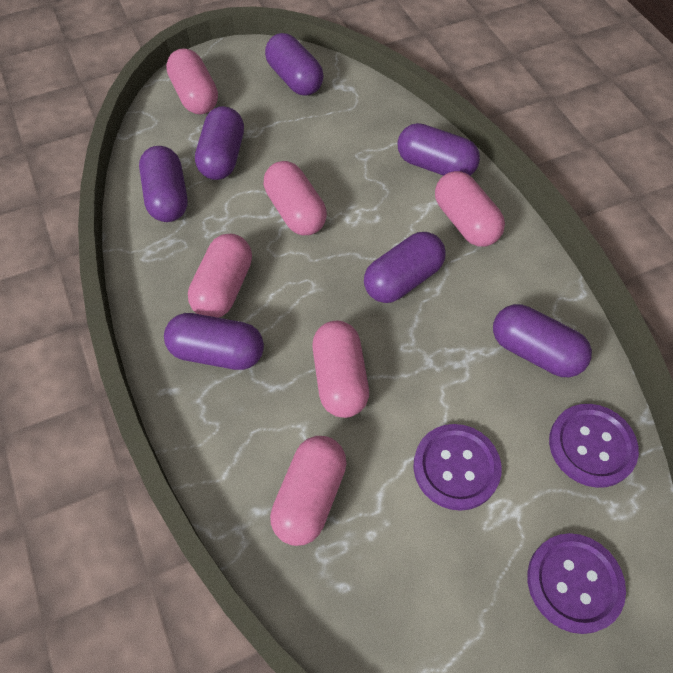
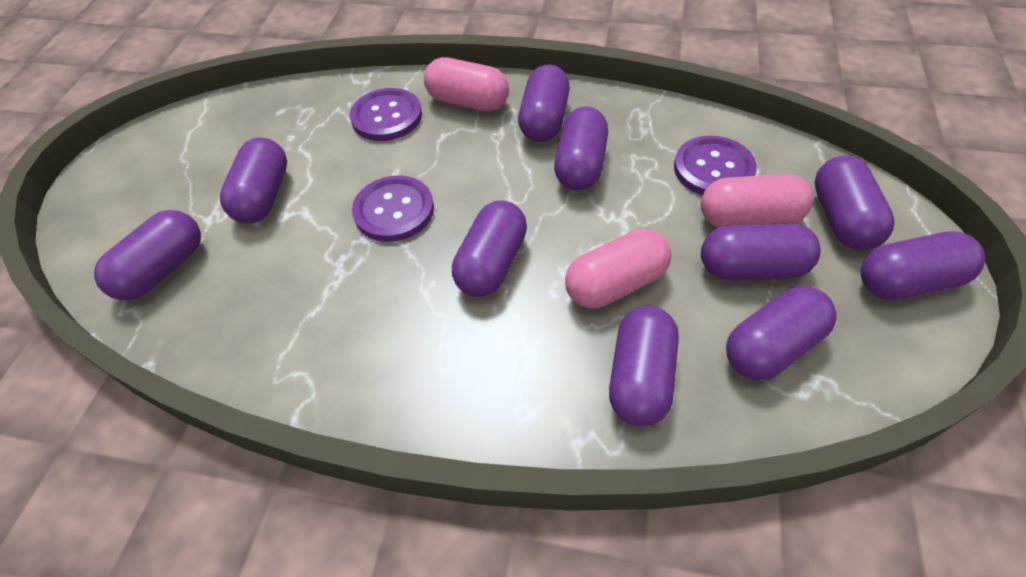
pink capsule: [166,48,218,115] [188,234,252,318] [264,161,327,235] [270,436,347,546] [312,321,369,418] [435,171,505,247] = 6 -> [424,57,509,112] [565,229,672,309] [701,174,813,228] = 3
purple capsule: [139,146,187,222] [164,313,264,370] [195,106,244,180] [265,33,324,96] [364,232,445,303] [398,123,480,176] [493,304,592,377] = 7 -> [94,210,201,300] [220,137,287,224] [452,200,527,297] [518,65,570,142] [554,107,608,190] [609,306,679,426] [701,223,821,280] [726,286,837,380] [814,156,895,250] [861,231,985,300] = 10

